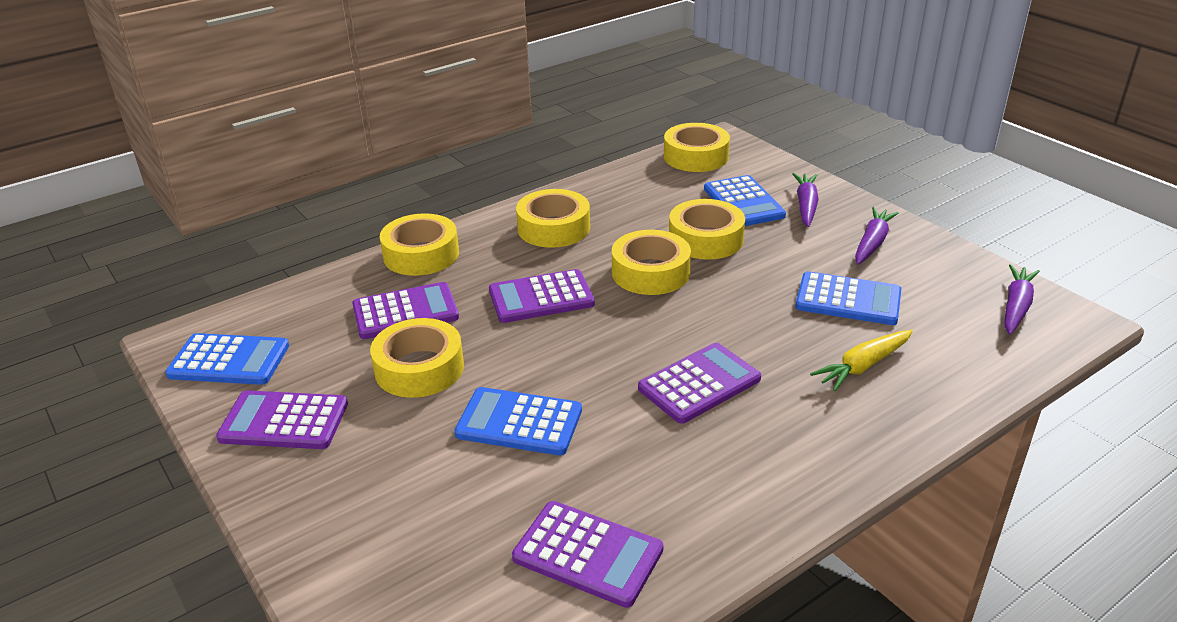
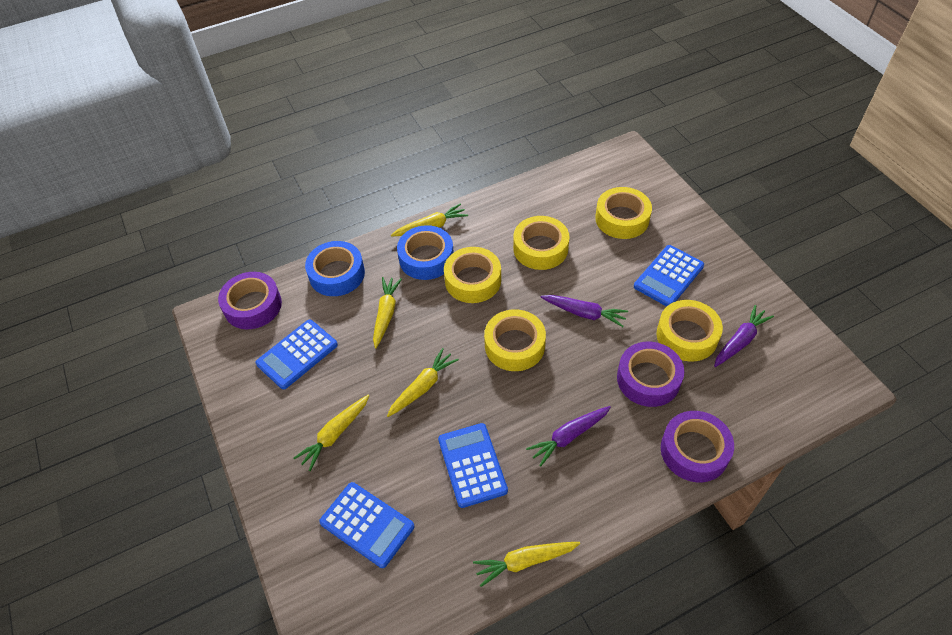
blue tape: none = 0 -> [305,241,365,296] [397,225,454,280] = 2
purple calculator: [216,390,348,449] [352,282,459,339] [489,269,595,323] [512,501,664,608] [638,343,761,424] = 5 -> none = 0
purple tape: none = 0 -> [218,272,282,329] [617,342,684,407] [661,411,734,482] = 3
yellow carrot: [810,330,913,391] = 1 -> [293,395,369,471] [373,277,402,348] [387,348,459,417] [391,203,468,237] [473,542,580,587] = 5
yellow tape: [370,318,464,398] [380,213,459,276] [516,189,590,248] [612,230,691,295] [664,123,730,172] [669,199,745,260] = 6 -> [444,247,501,303] [484,309,546,371] [513,216,570,270] [595,187,652,239] [657,300,723,362] = 5

